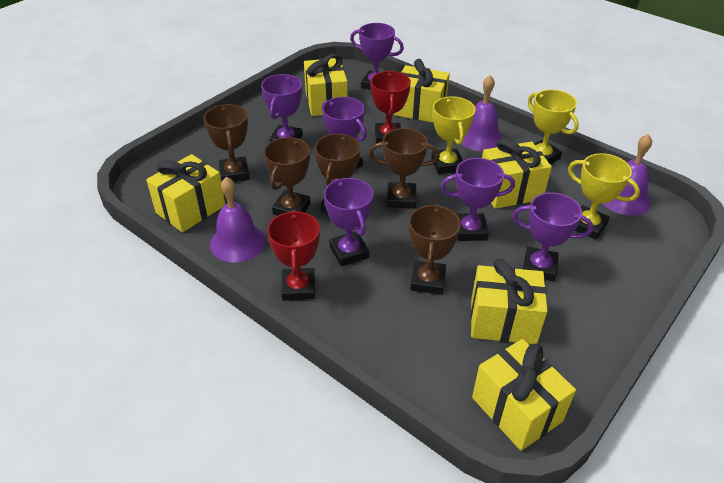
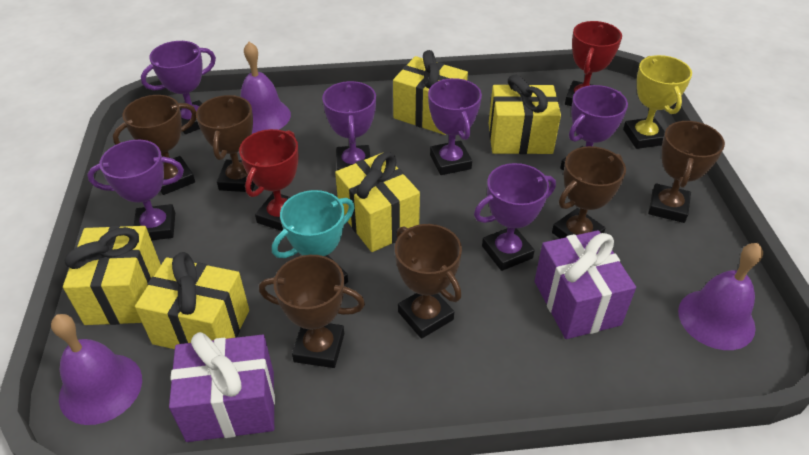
brown trophy: [203,104,250,182] [263,137,311,215] [315,134,360,213] [369,128,440,209] [409,204,461,295] = 5 -> [113,95,196,195] [196,95,255,192] [259,255,365,368] [395,224,462,339] [552,146,626,239] [648,121,725,223] = 6
purple gift: none = 0 -> [169,332,275,442] [535,230,636,339] = 2
turquoise trophy: none = 0 -> [272,190,355,285] = 1
yellow gift: [146,154,225,233] [304,54,348,116] [394,59,450,123] [470,259,548,344] [472,339,576,451] [482,138,552,209] = 6 -> [63,225,161,325] [135,252,249,349] [335,152,420,252] [393,50,468,135] [489,75,561,154] = 5
yellow trophy: [431,96,475,174] [528,89,579,164] [568,153,640,240] = 3 -> [623,55,692,149] = 1

